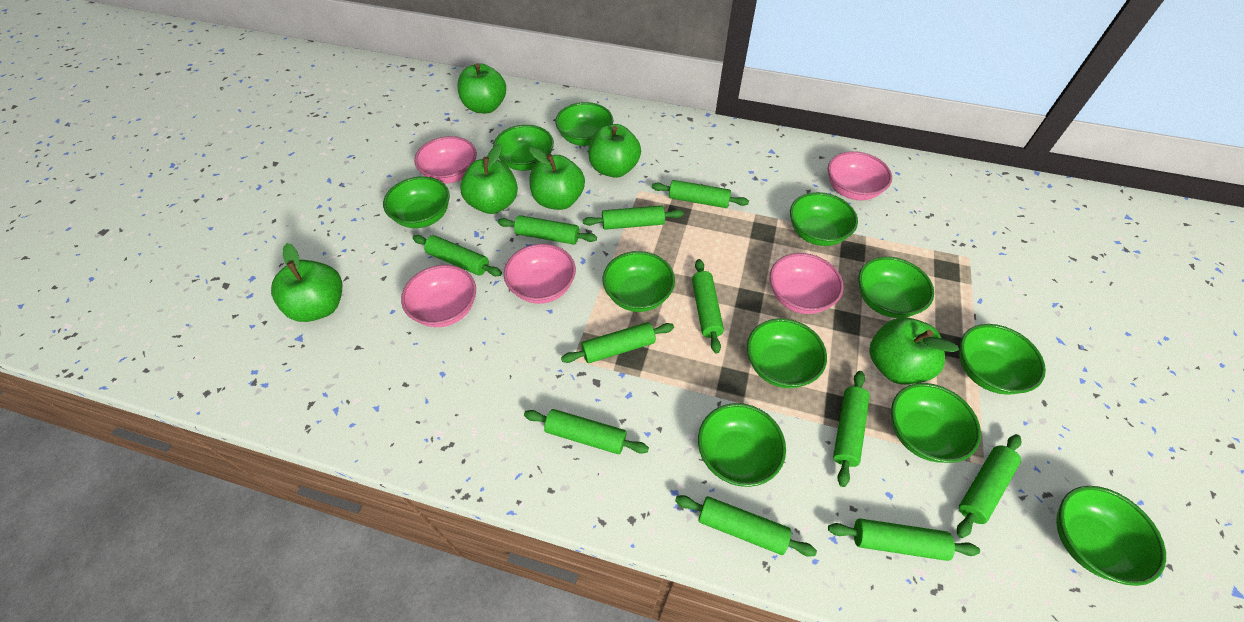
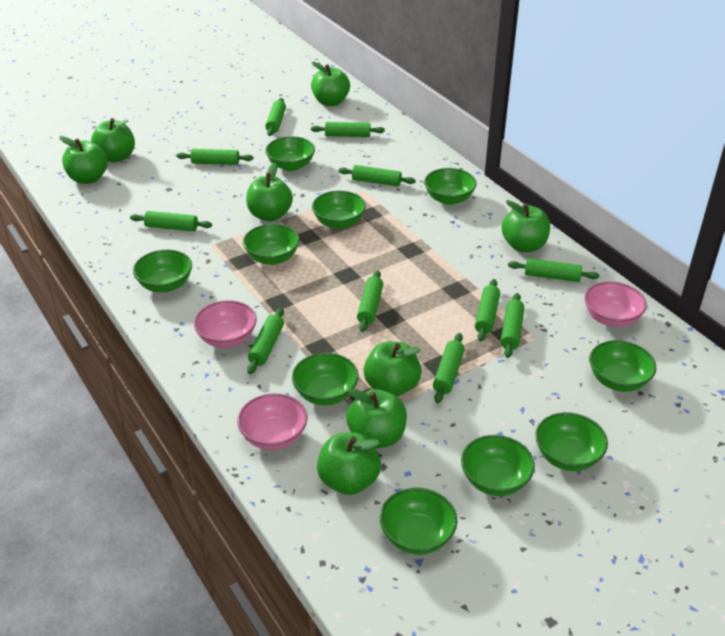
green apple: [271,243,342,322] [457,63,506,113] [460,144,518,214] [529,147,585,210] [588,124,641,178] [869,318,959,385] = 6 -> [59,136,108,184] [91,118,135,162] [246,163,293,221] [311,62,350,106] [317,432,381,495] [346,388,407,448] [364,341,422,396] [502,200,550,252] = 8
green bowl: [383,176,450,228] [493,125,554,171] [555,102,614,146] [603,251,675,312] [698,403,786,487] [747,318,827,388] [790,192,858,246] [858,257,934,318] [891,383,981,463] [959,324,1046,395] [1056,486,1166,586] = 11 -> [133,250,192,292] [243,224,300,265] [265,136,315,171] [292,353,359,405] [312,191,366,229] [380,488,457,555] [424,168,477,205] [461,435,535,496] [535,412,608,471] [589,340,656,392] = 10
pink bowl: [401,265,476,327] [414,136,477,184] [504,244,576,304] [770,253,844,314] [828,151,892,200] = 5 -> [194,300,257,348] [237,393,308,450] [584,281,647,327] = 3

